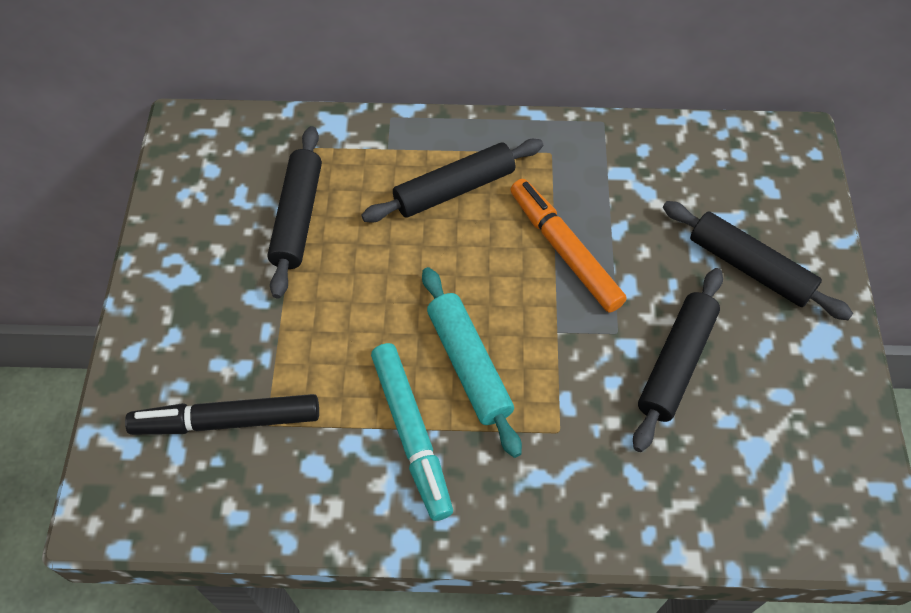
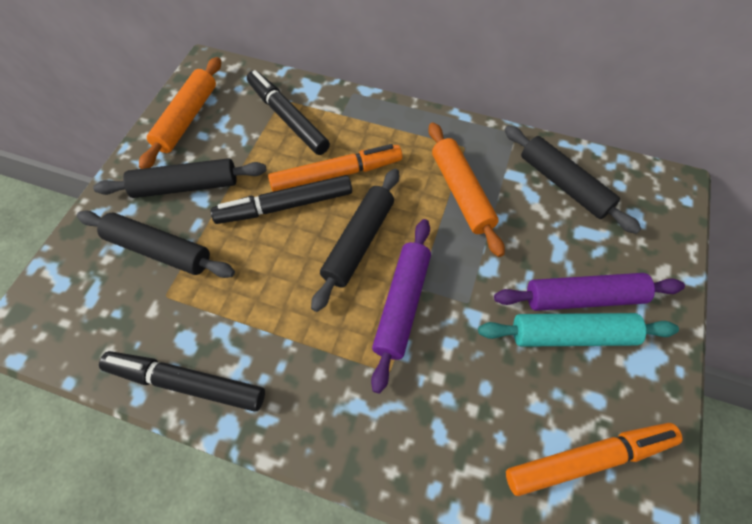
black marker: [125,394,319,435] = 1 -> [99,351,265,412] [211,175,352,224] [247,70,330,155] = 3
orange marker: [510,179,627,313] = 1 -> [268,144,402,192] [506,423,683,496] = 2
orange rolling pin: none = 0 -> [139,57,221,169] [428,122,505,257] = 2
purple rolling pin: none = 0 -> [371,219,431,394] [494,273,685,311] = 2
turquoise marker: [371,343,453,521] = 1 -> none = 0

